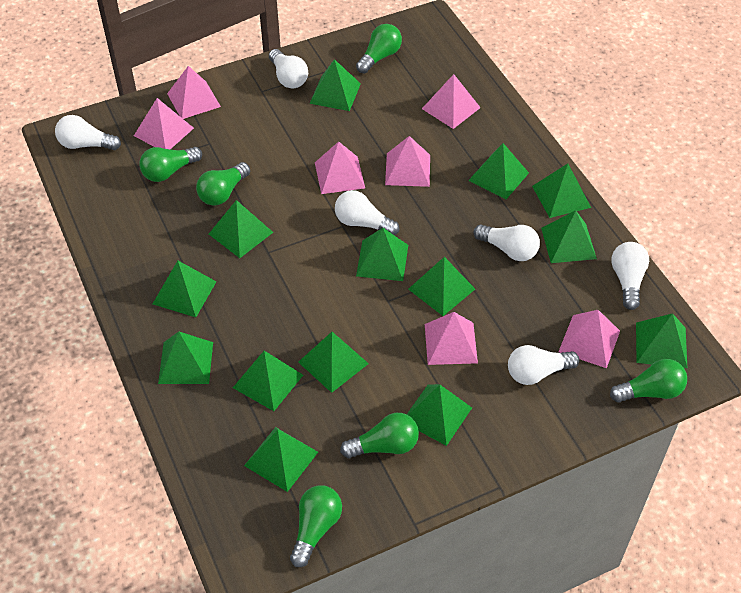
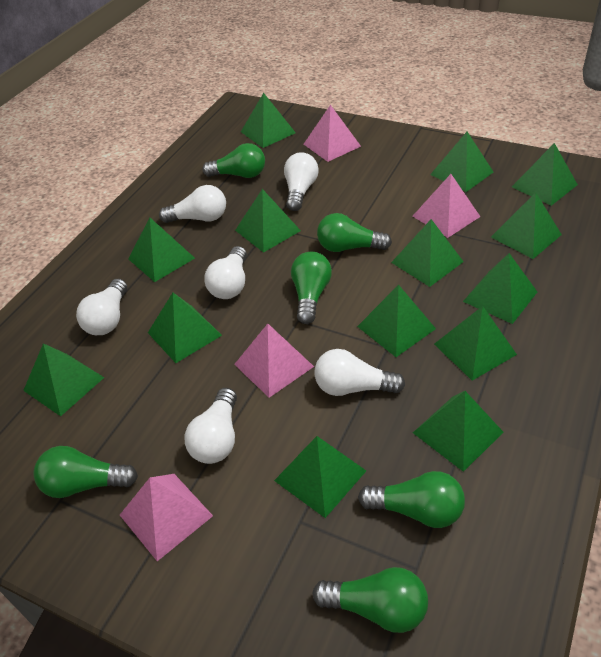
pink pyramid: [134,98,194,149] [167,66,221,119] [315,142,365,194] [385,136,430,187] [422,74,481,129] [425,312,478,365] [559,310,620,368] = 7 -> [120,474,213,561] [234,324,314,398] [304,105,361,162] [413,174,480,238] = 4

